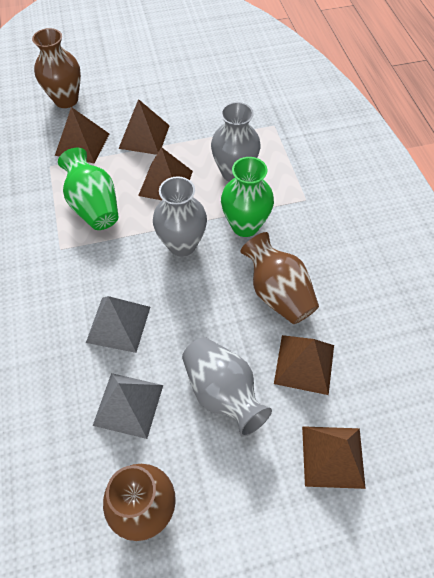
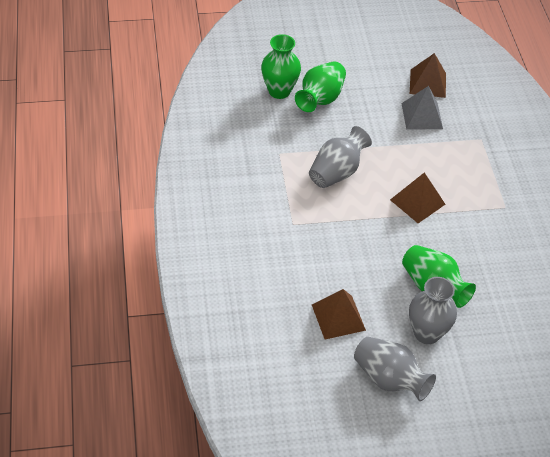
brown pyramid: [55,107,109,164] [118,99,170,155] [138,147,193,200] [274,335,334,395] [302,426,366,489] = 5 -> [312,289,366,340] [390,172,445,223] [410,53,446,98] = 3
brown vase: [32,28,81,108] [103,464,176,541] [240,232,319,324] = 3 -> none = 0
green vase: [58,148,119,230] [221,157,274,237] = 2 -> [261,34,301,99] [295,61,346,112] [402,245,476,308] = 3
grey pyramid: [86,296,150,353] [93,373,163,439] = 2 -> [401,86,443,130] = 1

